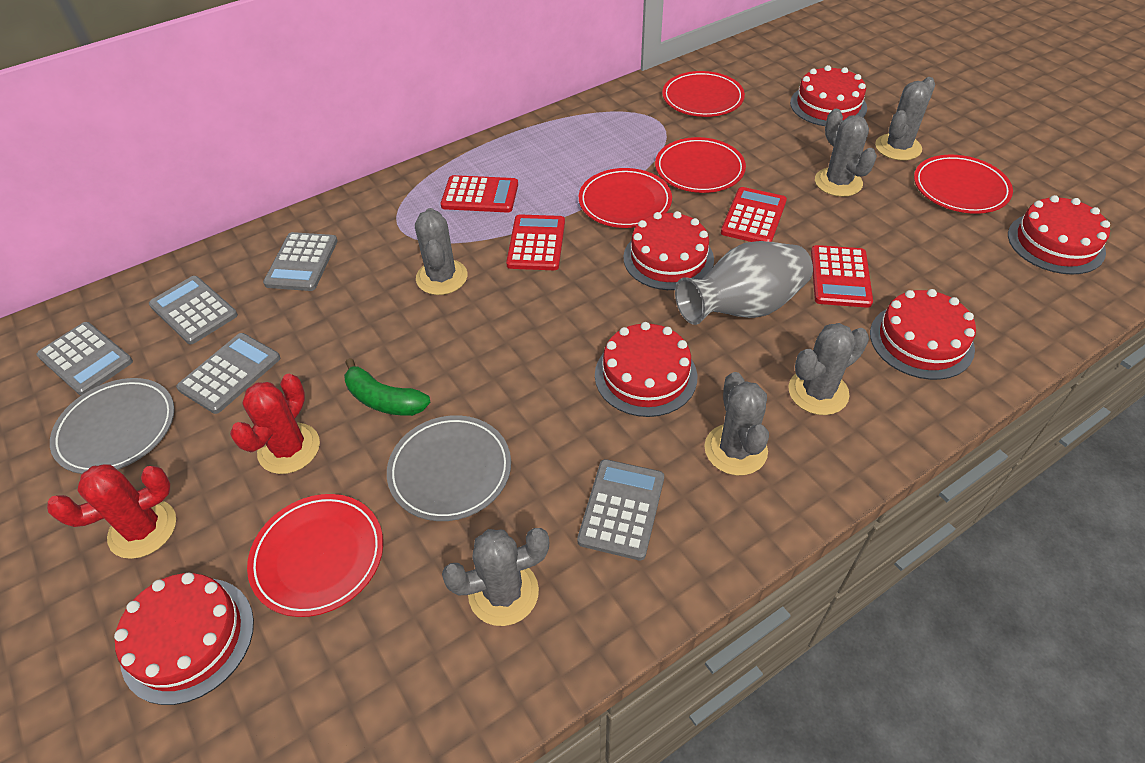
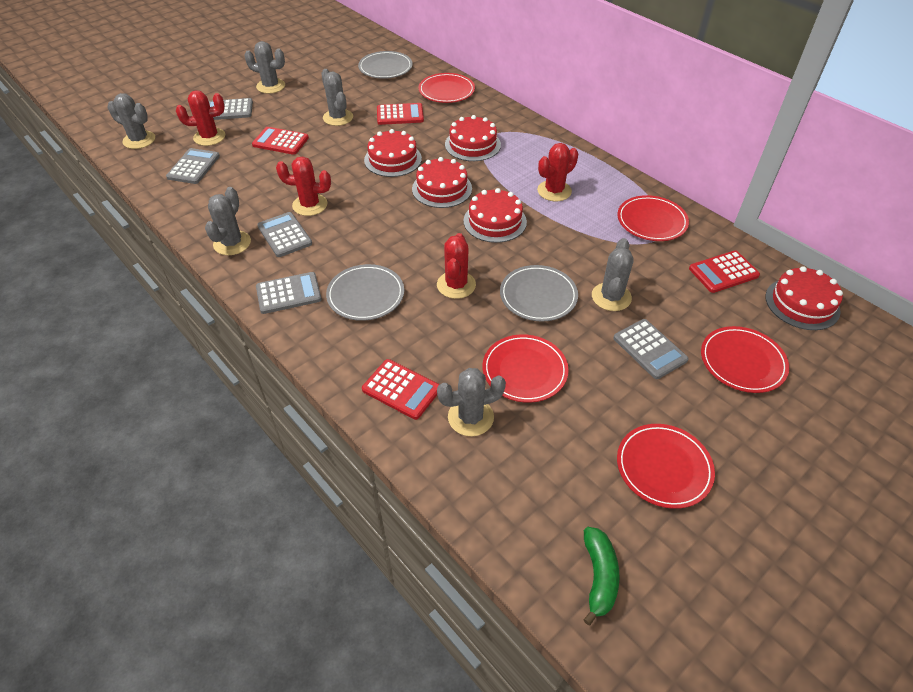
grey plate: [50,378,174,474] [387,415,511,521] = 2 -> [326,264,404,321] [358,51,413,79] [500,265,578,322] = 3
grey vase: [675,241,813,325] = 1 -> none = 0
red cactus: [47,464,176,559] [230,374,320,474] = 2 -> [176,90,225,146] [276,157,331,216] [437,233,476,299] [537,143,578,201] = 4
red cake: [114,573,254,705] [595,322,697,417] [623,211,714,290] [790,65,867,126] [870,289,976,380] [1008,195,1110,275] = 6 -> [364,129,422,177] [412,157,472,208] [445,115,501,161] [464,188,527,243] [765,266,843,330] = 5

